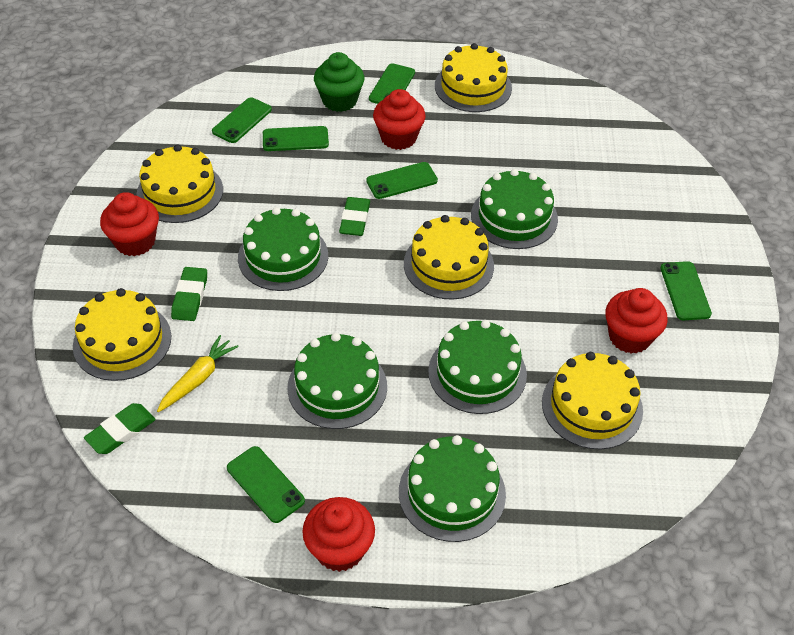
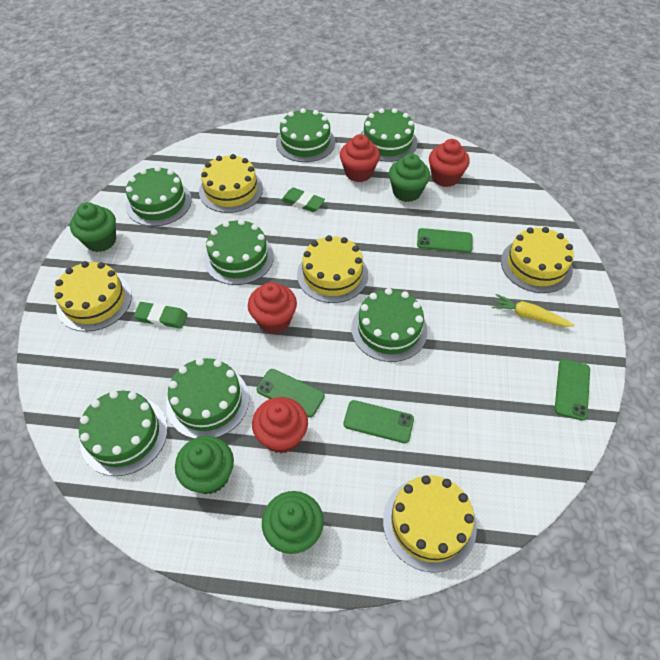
green cake: [238,207,328,291] [287,333,387,429] [399,435,506,542] [428,320,527,414] [471,169,558,249] = 5 -> [79,391,168,476] [126,166,192,226] [166,358,249,439] [204,219,274,285] [276,108,335,162] [351,288,428,362] [360,108,417,162] = 7
green cupcake: [314,52,364,112] = 1 -> [70,202,116,252] [175,436,234,494] [262,491,324,554] [389,153,430,202] = 4
green eraser: [84,403,156,454] [171,267,207,321] [339,197,370,236] = 3 -> [134,302,188,329] [281,188,325,212] = 2
green phone: [212,97,272,143] [227,446,305,523] [263,126,329,151] [366,162,438,199] [369,63,415,104] [661,261,712,320] = 6 -> [257,369,325,418] [343,400,414,443] [417,228,473,253] [555,359,590,421] = 4

